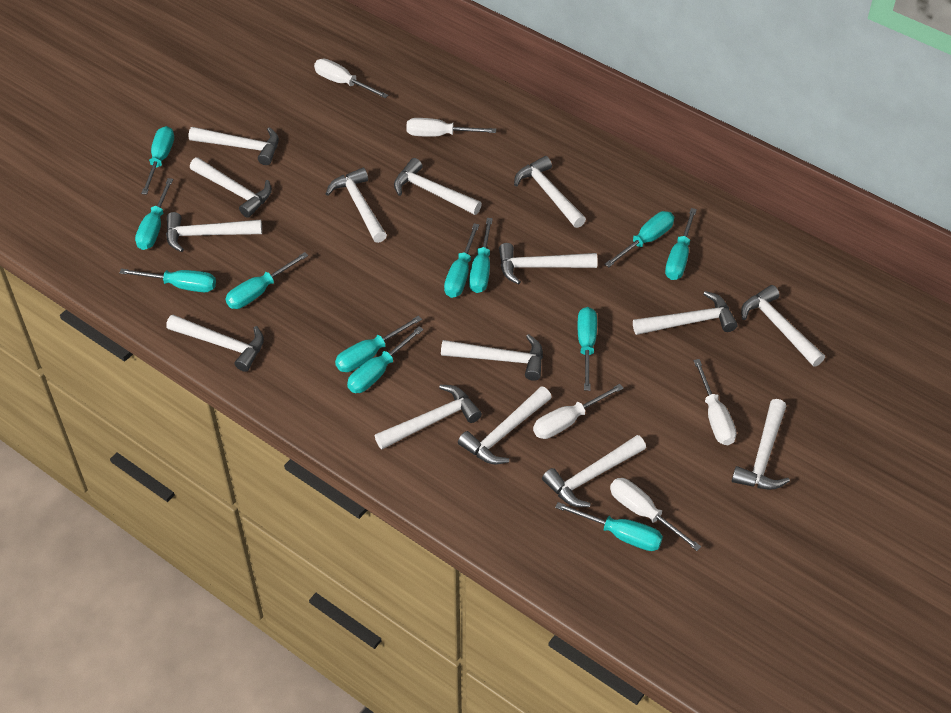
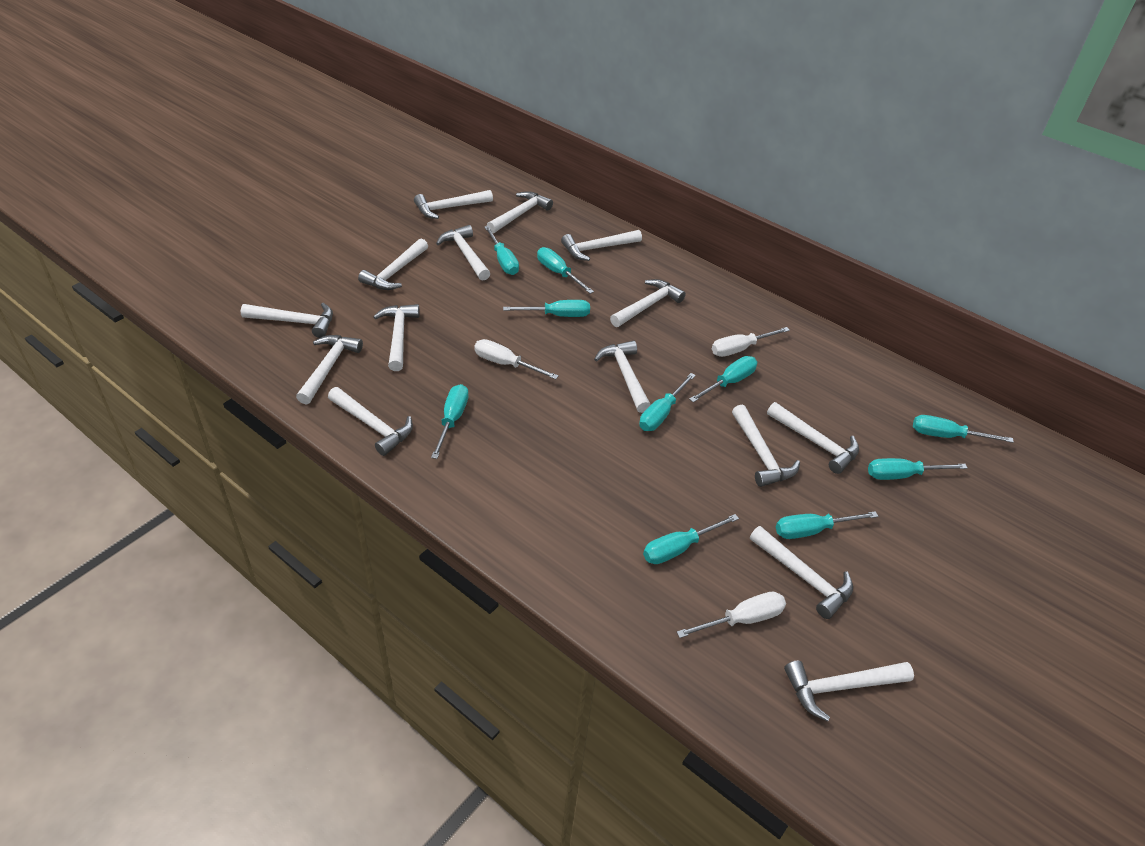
turquoise screwdriver: [119,269,216,292] [135,178,173,250] [141,126,174,195] [226,252,308,309] [335,315,422,372] [347,326,424,393] [444,223,479,298] [469,218,493,293] [555,502,663,551] [578,307,597,391] [605,211,674,267] [665,208,697,280] = 12 -> [431,384,469,459] [484,226,519,275] [503,300,590,317] [537,247,594,294] [639,373,696,431] [643,514,739,564] [689,356,757,402] [776,511,879,539] [868,458,968,480] [913,415,1014,443] = 10
white screwdriver: [314,59,388,98] [406,118,496,137] [533,384,624,439] [610,478,701,551] [693,359,736,445] = 5 -> [474,339,559,379] [677,592,786,638] [712,327,790,357] = 3

